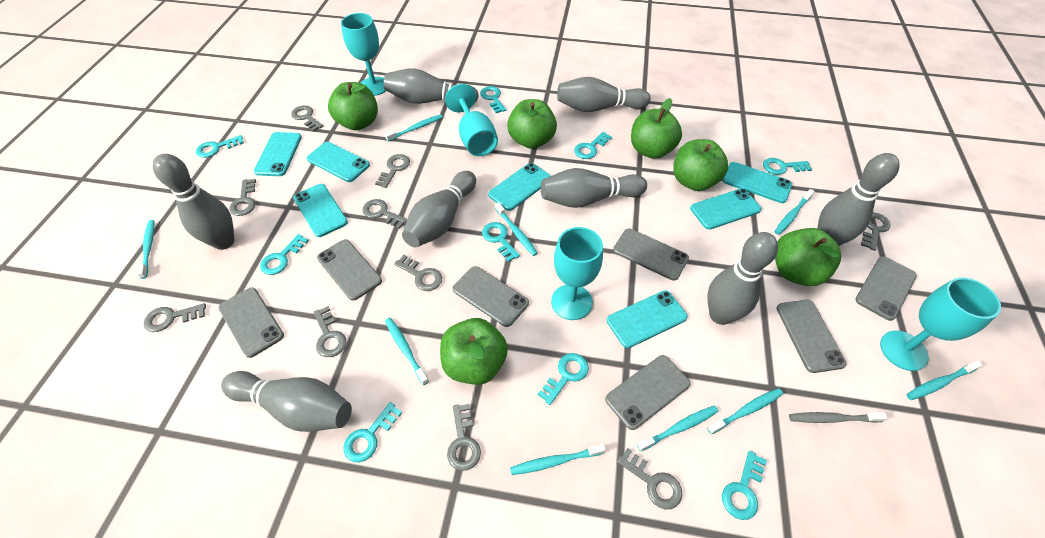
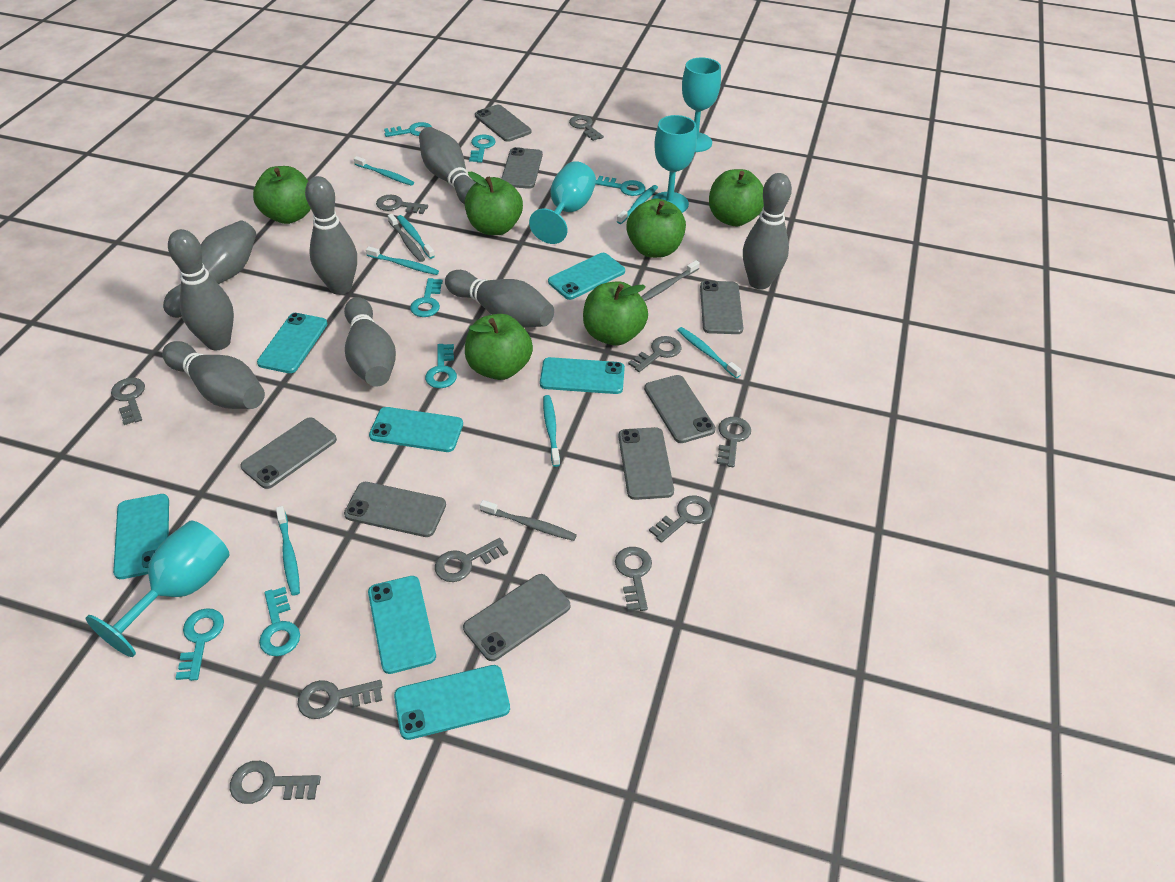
grey phone: [219,287,284,358] [317,239,382,301] [453,266,529,327] [605,355,691,430] [613,228,689,280] [776,300,847,373] [855,256,917,321] = 7 -> [240,418,337,489] [344,482,446,537] [463,574,570,661] [475,105,531,142] [501,147,543,189] [618,427,674,500] [644,375,716,443] [700,281,743,334] = 8
grey toothbrush: [789,412,888,423] = 1 -> [388,214,425,262] [480,500,577,541] [641,260,700,302] = 3
turquoise key: [196,135,244,158] [260,234,309,275] [343,402,402,462] [480,86,506,113] [482,222,520,262] [538,353,589,405] [574,132,612,159] [722,451,767,520] [763,158,812,175] = 9 -> [176,608,224,681] [259,587,300,656] [384,122,432,137] [410,278,443,317] [425,344,457,388] [469,134,496,163] [596,176,645,196] = 7
turquoise toothbrush: [137,220,154,279] [385,114,443,141] [385,318,429,385] [495,202,538,256] [510,444,606,475] [637,406,718,451] [707,388,783,434] [774,189,815,235] [906,361,983,400] = 9 -> [276,506,300,596] [354,156,414,186] [366,246,439,275] [397,215,435,259] [543,395,560,467] [617,185,658,224] [677,327,741,378] = 7

